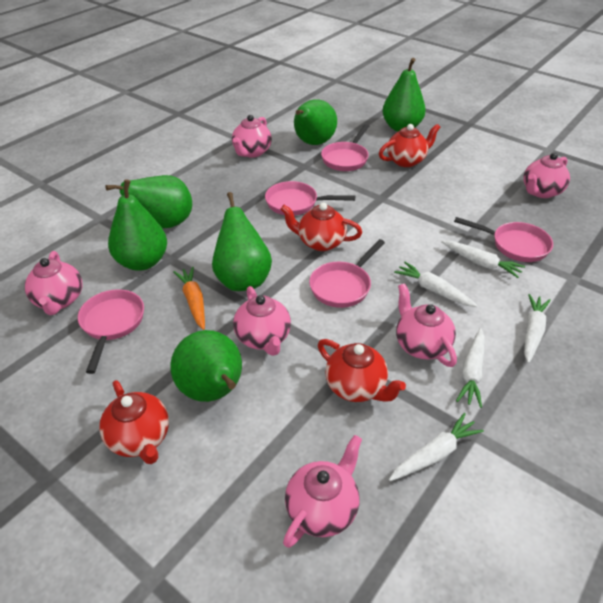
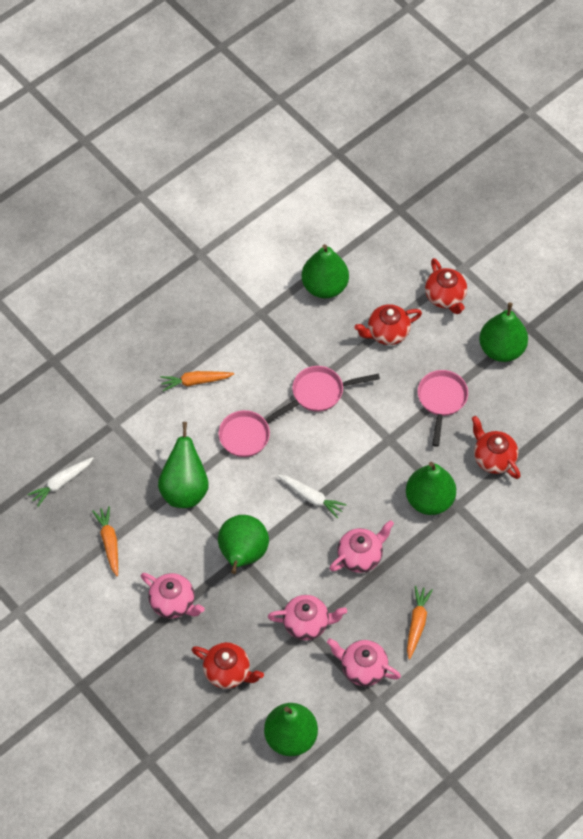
orange carrot: [173,267,205,330] = 1 -> [92,506,118,577] [160,371,234,391] [407,586,433,660] = 3
pink pan: [78,289,144,374] [265,181,355,216] [309,239,385,308] [321,124,369,171] [454,217,553,262] = 5 -> [218,400,299,457] [292,366,380,412] [418,370,468,447] = 3
pink teapot: [25,251,83,315] [232,115,272,158] [233,286,291,356] [283,435,362,548] [396,283,457,367] [523,153,570,198] = 6 -> [141,573,205,618] [268,595,347,640] [327,638,401,686] [329,520,394,573] = 4
white carrot: [389,413,484,481] [394,262,478,307] [441,241,525,278] [456,328,485,408] [524,294,551,363] = 5 -> [27,457,94,507] [278,475,347,518] = 2

